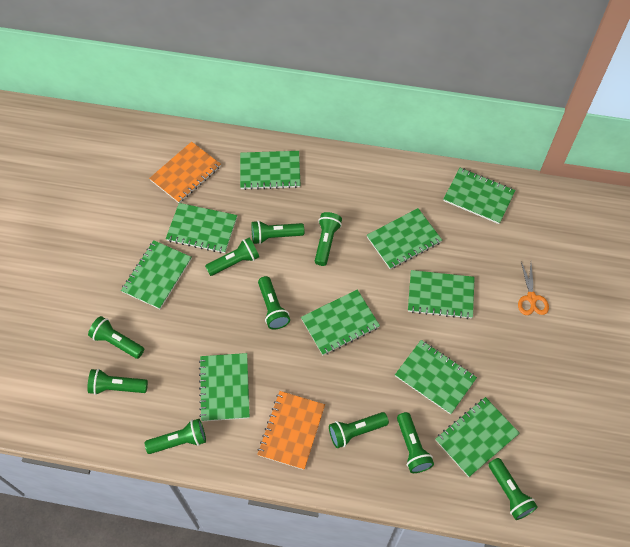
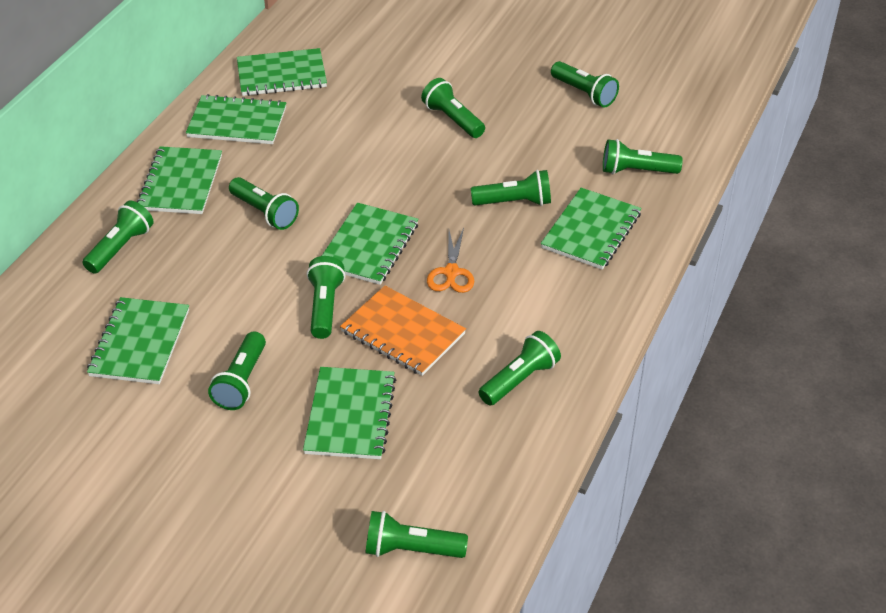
green notebook: [121,240,192,309] [166,203,237,253] [199,353,250,422] [240,151,300,190] [301,289,380,355] [367,208,442,269] [395,340,477,415] [408,270,475,319] [436,397,520,477] [443,168,516,224] = 10 -> [87,297,189,384] [137,146,222,214] [186,94,286,144] [237,48,327,96] [303,367,396,459] [322,203,418,285] [541,188,641,270] = 7
orange notebook: [149,142,221,203] [257,391,325,470] = 2 -> [340,286,466,376] = 1

